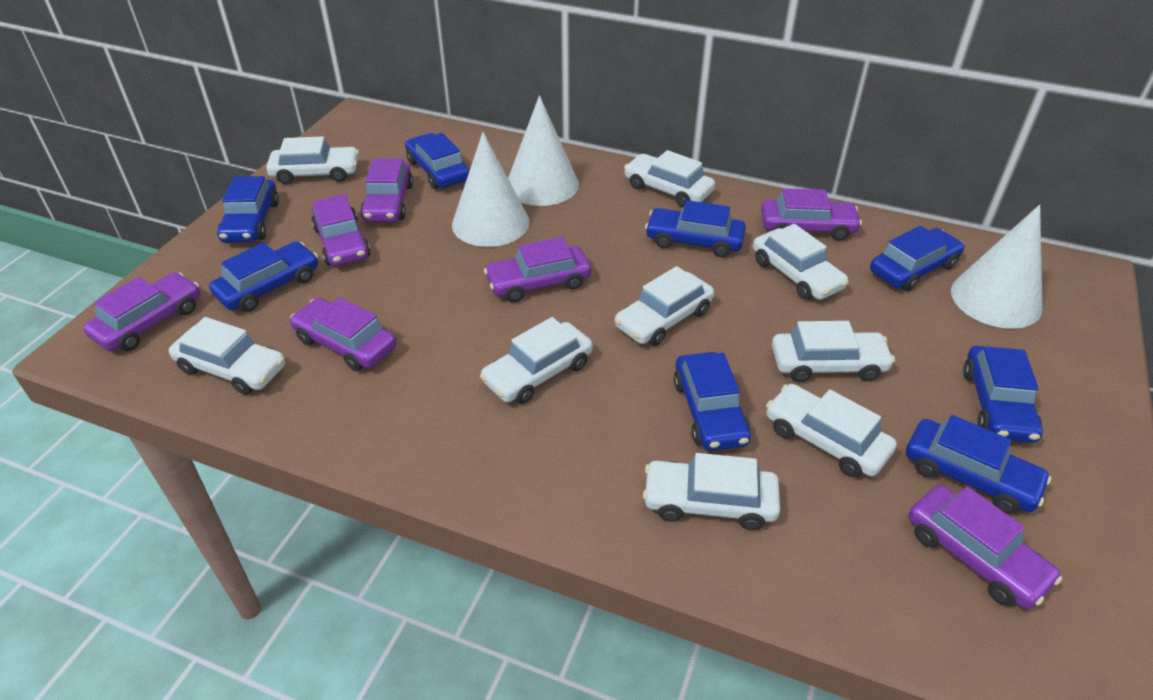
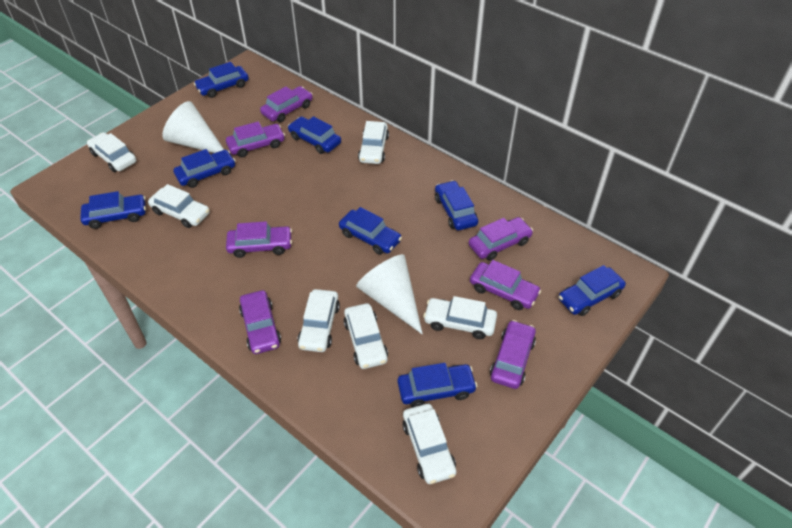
white car: [169,317,285,395] [266,136,359,184] [480,317,593,404] [614,266,714,346] [624,150,715,207] [643,453,780,530] [753,224,849,300] [766,384,897,477] [772,321,895,382] = 9 -> [87,132,136,172] [148,184,210,228] [298,289,340,352] [344,303,388,369] [358,121,389,164] [402,404,456,484] [423,296,497,339] = 7
white cone: [452,132,530,247] [508,95,579,206] [951,204,1042,329] = 3 -> [162,101,224,153] [356,254,423,334] = 2

